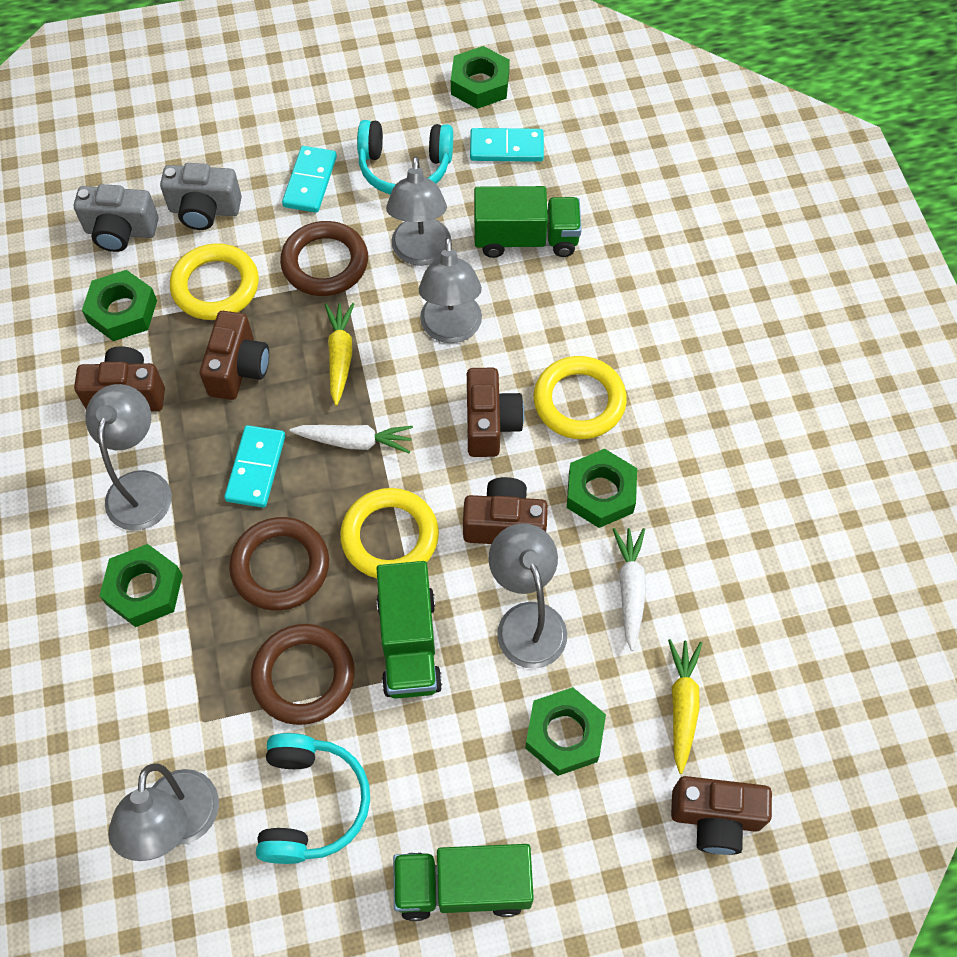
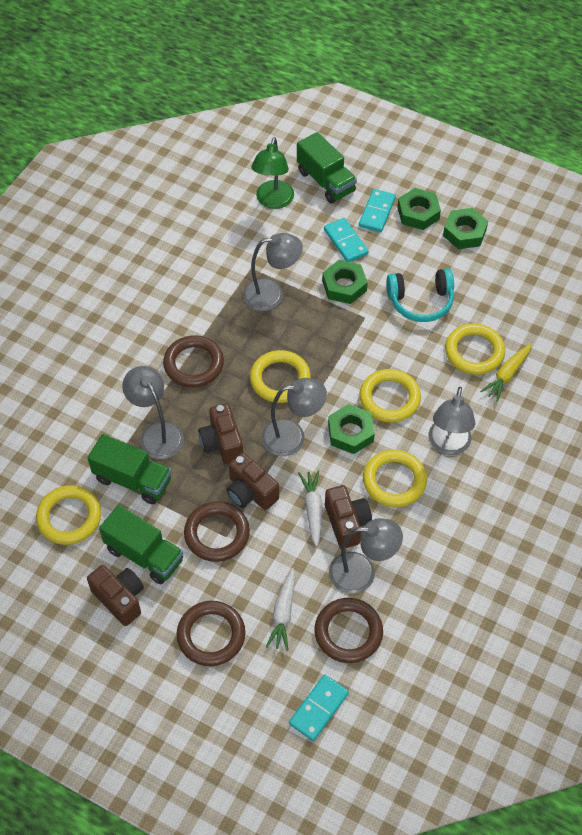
brown camera: [74,346,165,411] [200,311,269,400] [463,477,548,544] [467,368,524,457] [671,776,772,855] = 5 -> [87,565,144,626] [198,403,243,464] [226,453,279,510] [325,485,372,548] = 4
brown ring: [229,517,329,611] [251,624,355,725] [280,221,368,296] = 3 -> [163,335,224,387] [177,601,246,666] [184,501,250,562] [315,598,383,663] = 4
green lamp: none = 0 -> [251,137,294,209] = 1
green nut: [82,270,157,341] [99,544,183,627] [451,46,510,109] [525,687,606,776] [567,449,637,528] = 5 -> [322,260,368,304] [328,404,375,454] [397,188,441,230] [443,208,488,249] = 4
grey camera: [74,184,158,252] [160,163,242,230] = 2 -> none = 0
turquoise headphones: [256,733,370,864] [357,120,453,195] = 2 -> [386,269,454,322] = 1
yellow carrot: [325,303,354,406] [668,639,702,774] = 2 -> [480,344,531,402] = 1
yellow ring: [170,243,259,320] [340,488,439,578] [534,356,627,439] = 3 -> [36,485,101,545] [250,350,311,403] [359,369,421,423] [363,450,427,507] [445,323,505,375] = 5

